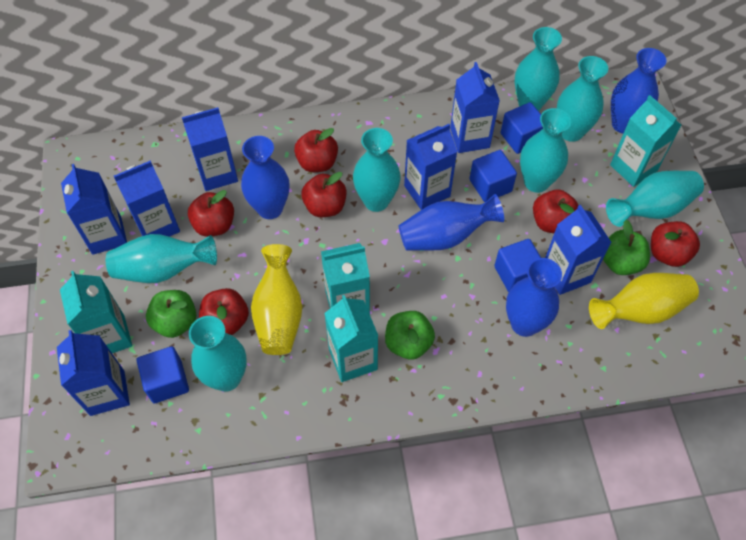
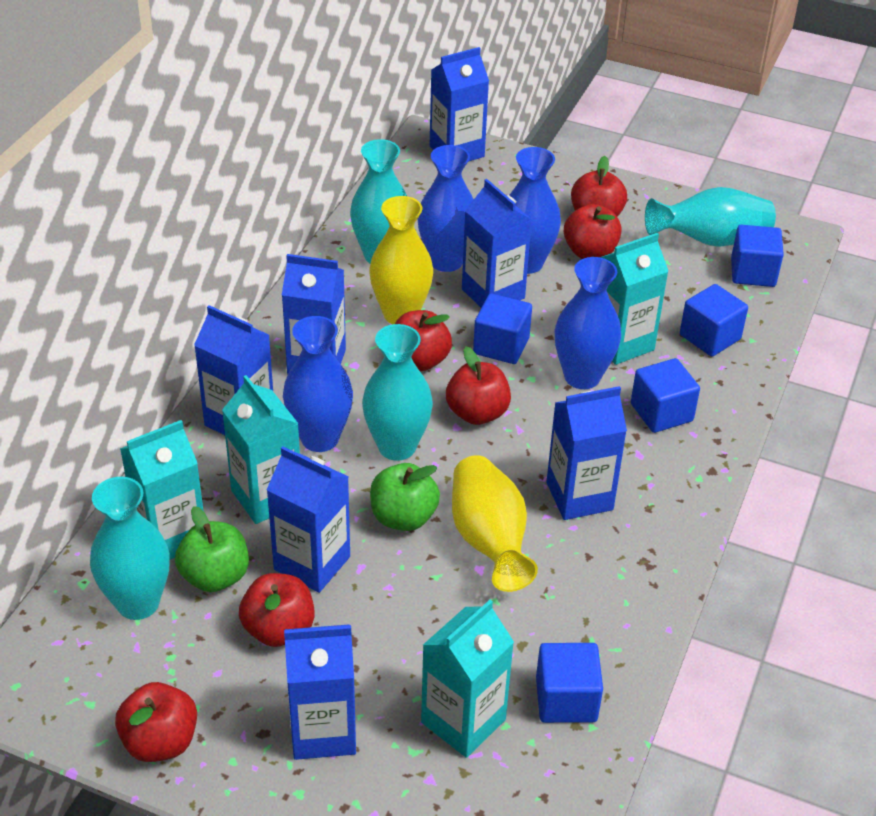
blue cube: [137,346,189,403] [469,150,517,202] [494,239,541,292] [501,102,543,154] = 4 -> [473,293,532,364] [536,643,603,723] [631,358,700,433] [680,284,748,357] [731,225,784,287] = 5
green apple: [146,290,196,338] [385,311,435,359] [603,220,650,275] = 3 -> [175,506,249,592] [370,463,440,531] = 2
turquoise vase: [106,234,217,283] [189,316,247,392] [353,128,401,212] [514,27,562,111] [520,108,571,193] [557,56,608,142] [606,171,704,227] = 7 -> [90,477,170,620] [350,139,407,264] [362,324,433,461] [645,187,776,247] = 4

